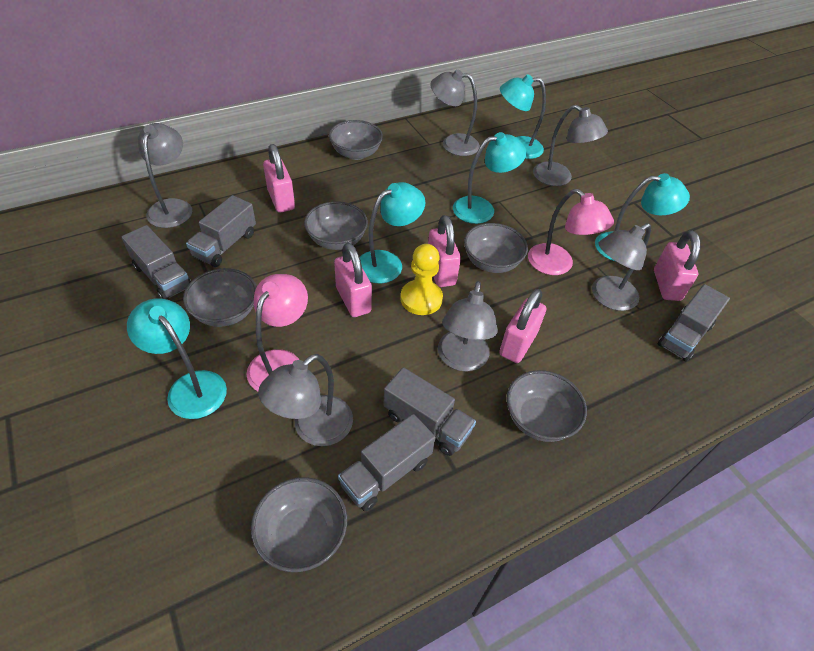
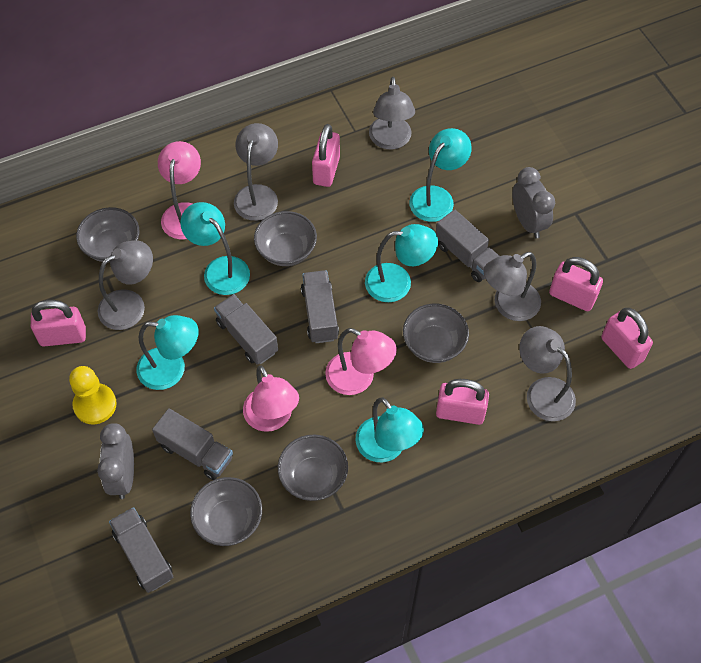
grey bowl: [183,268,257,327] [251,477,347,572] [304,201,368,250] [329,120,383,160] [464,223,528,273] [507,370,587,442] = 6 -> [76,207,140,262] [190,477,262,546] [254,211,317,266] [278,435,348,501] [403,304,469,363] = 5
grey clock: none = 0 -> [97,423,134,499] [512,167,555,238] = 2
grey lamp: [138,123,192,228] [258,354,353,446] [430,69,480,156] [438,281,498,372] [533,105,608,186] [592,223,651,311] = 6 -> [98,240,153,330] [234,123,278,221] [369,77,415,150] [484,252,541,321] [519,326,576,421] = 5
pink lamp: [247,274,308,391] [528,189,614,275] = 2 -> [158,141,201,239] [243,366,299,432] [325,328,397,395] = 3

